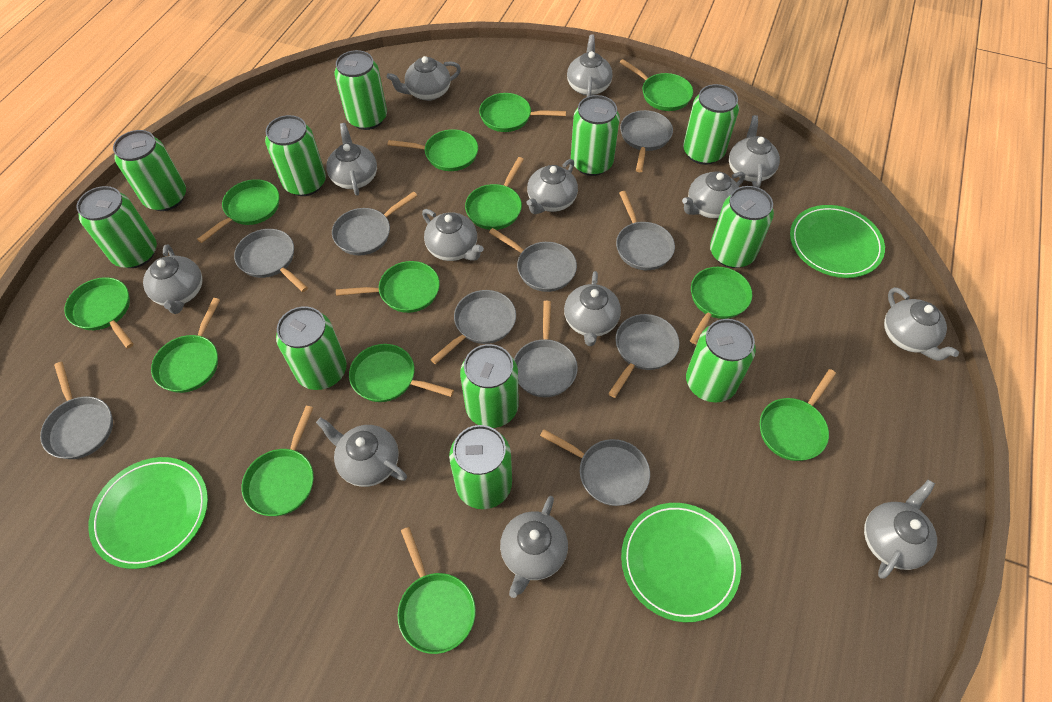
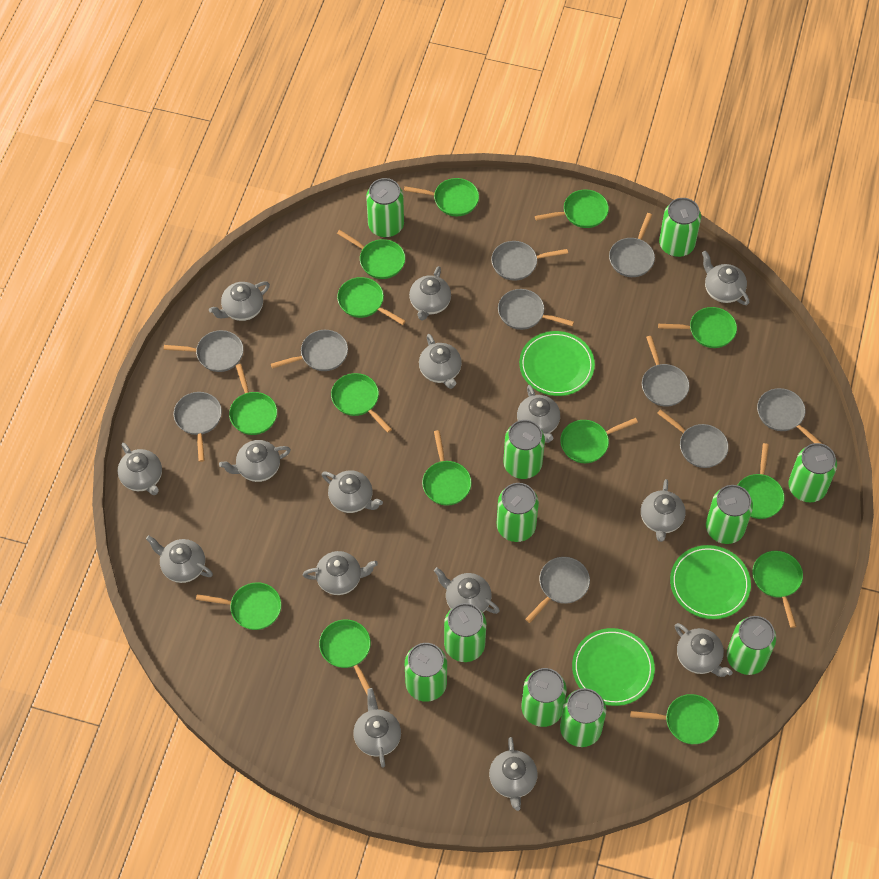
green pan: [64,277,134,349] [151,298,220,393] [197,179,279,243] [242,406,314,516] [336,261,440,313] [349,344,454,402] [388,129,478,171] [398,527,476,654] [465,157,524,230] [479,93,566,132] [619,59,693,111] [690,267,752,344] [760,369,836,461] = 13 -> [196,582,281,630] [229,364,277,435] [319,620,371,696] [331,373,392,433] [337,230,405,279] [337,277,406,325] [404,178,479,216] [422,430,472,506] [535,189,609,228] [560,418,638,463] [630,694,719,744] [658,307,737,348] [738,443,785,519] [752,551,803,628] = 14
grey teapot: [143,244,202,314] [316,417,407,487] [326,123,377,196] [387,56,461,101] [422,209,484,261] [500,496,568,598] [527,159,578,214] [564,271,621,346] [567,34,613,97] [682,171,745,219] [729,115,780,188] [864,480,937,579] [884,287,959,361] = 13 -> [118,443,162,495] [146,535,213,583] [209,281,270,321] [219,440,291,482] [303,551,378,595] [321,470,383,513] [353,688,401,768] [409,266,451,321] [419,334,462,389] [434,567,500,614] [489,737,537,811] [517,385,560,443] [641,479,686,542] [675,623,733,677] [702,250,749,305] = 15

